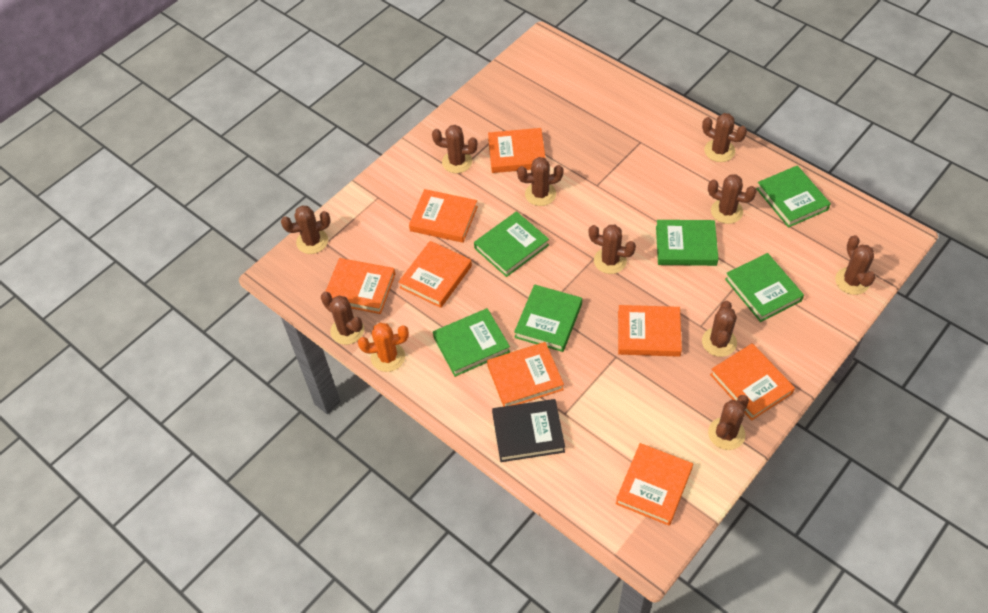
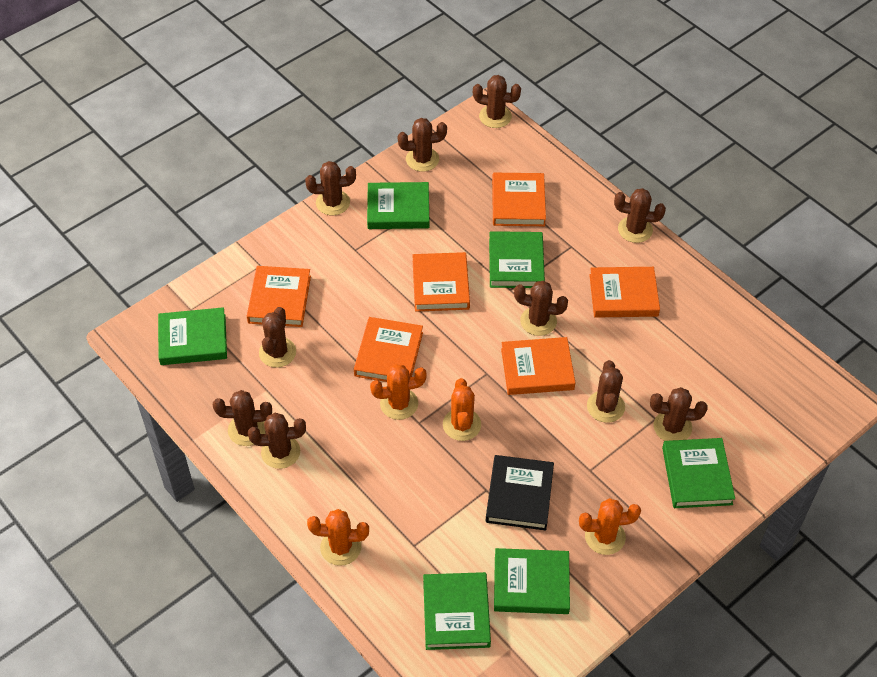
orange book: [325,258,395,314] [398,241,472,308] [409,189,478,243] [487,342,564,407] [488,128,546,173] [616,443,693,526] [618,305,682,357] [710,343,795,421] = 8 -> [247,266,311,327] [354,317,423,382] [412,252,470,312] [492,173,546,226] [501,337,575,395] [589,267,660,318] = 6
orange cactus: [358,323,409,372] = 1 -> [307,509,369,566] [370,364,427,420] [443,378,481,441] [579,498,641,555] = 4

